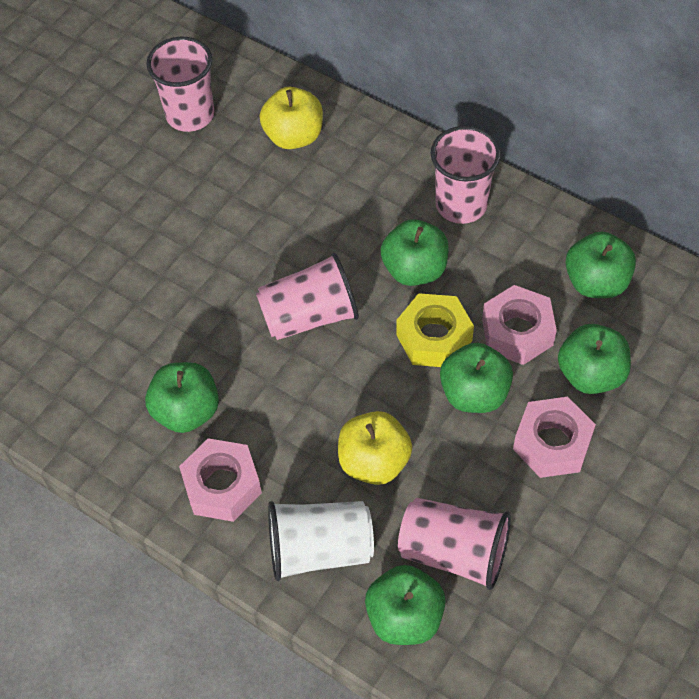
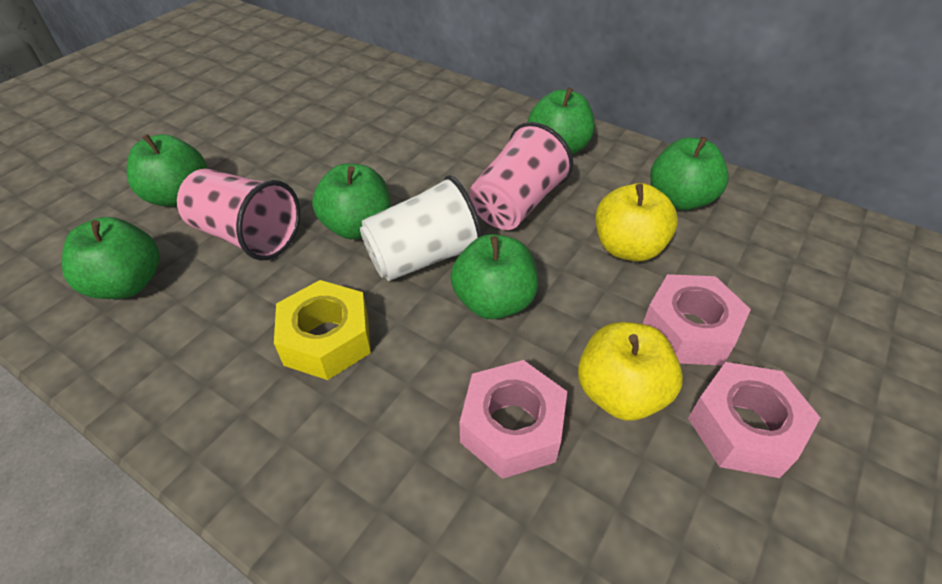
pink cup: [146,37,214,132] [256,253,359,340] [398,498,511,590] [430,126,501,224] = 4 -> [177,169,300,260] [469,122,573,230] = 2

